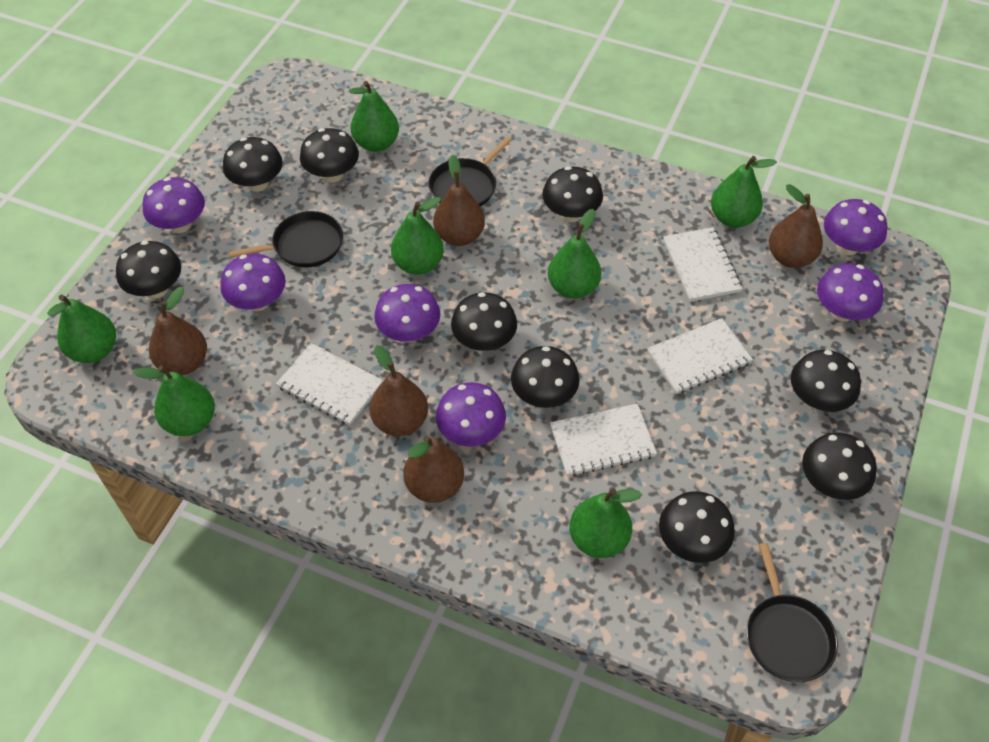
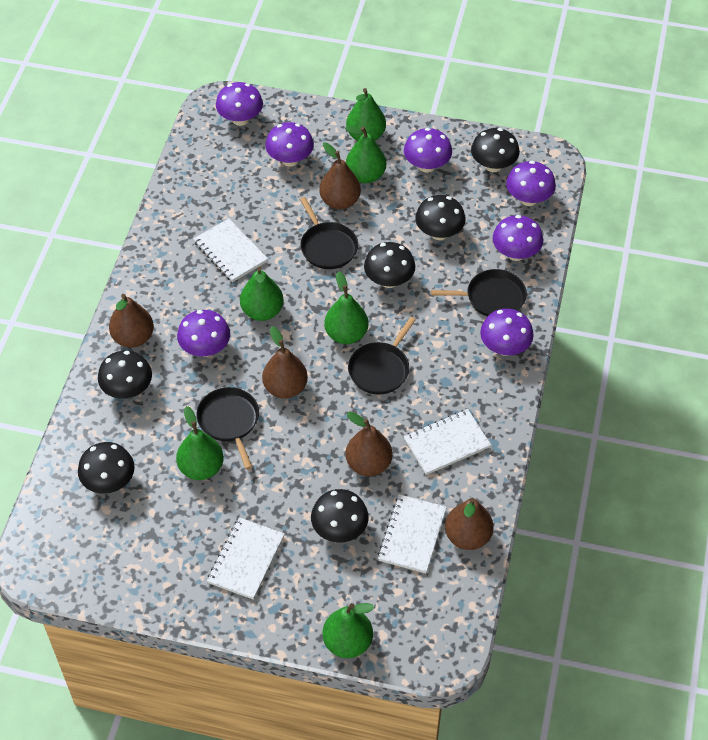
black mushroom: [116,241,181,298] [223,137,283,192] [300,128,359,183] [451,292,517,351] [511,346,580,408] [542,166,603,222] [659,491,735,563] [791,350,861,412] [802,432,877,500] = 9 -> [78,442,135,494] [98,350,152,399] [311,489,369,543] [364,242,415,288] [415,195,466,240] [471,128,520,172] = 6
black pan: [229,211,343,268] [428,136,512,207] [747,543,838,682] = 3 -> [196,387,259,469] [300,197,358,269] [348,317,416,395] [431,269,527,316] = 4
green pear: [47,295,116,363] [133,366,215,436] [349,81,399,152] [391,197,444,275] [548,209,601,298] [569,488,642,558] [711,156,777,228] = 7 -> [176,406,224,480] [240,267,284,321] [323,603,374,658] [324,271,369,344] [345,126,386,183] [346,88,386,141] = 6
purple mushroom: [142,177,205,233] [220,254,286,311] [374,284,440,342] [436,382,506,447] [817,263,884,321] [824,199,888,255] = 6 -> [177,310,230,357] [216,82,263,126] [265,122,314,166] [404,128,452,173] [480,309,534,356] [493,215,543,261] [506,161,556,206] = 7

